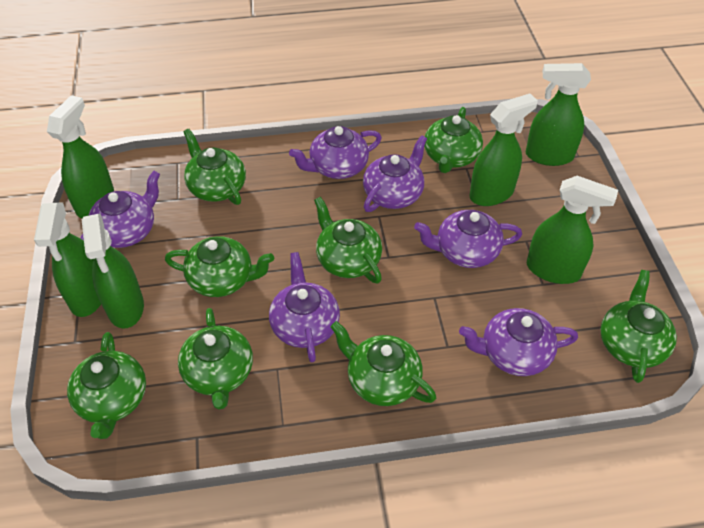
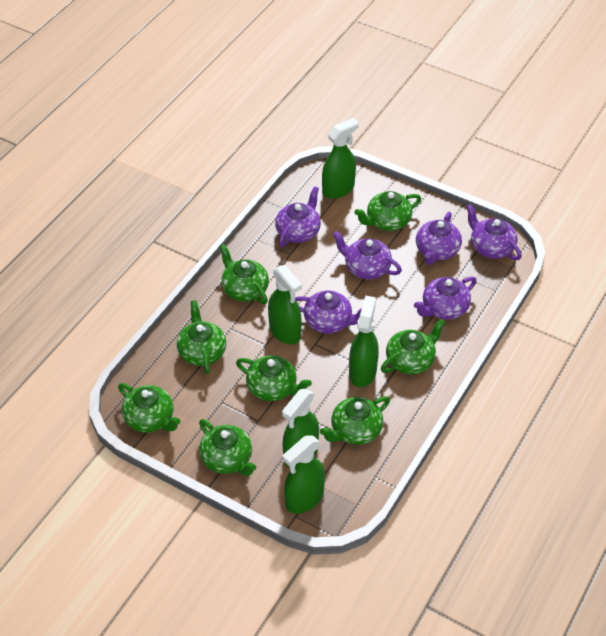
green spray bottle: [34,202,101,317] [47,95,114,218] [82,213,144,329] [469,94,538,206] [526,63,591,166] [527,176,618,284] = 6 -> [268,265,302,344] [282,389,319,468] [283,436,325,514] [322,118,359,199] [349,296,379,387] = 5

